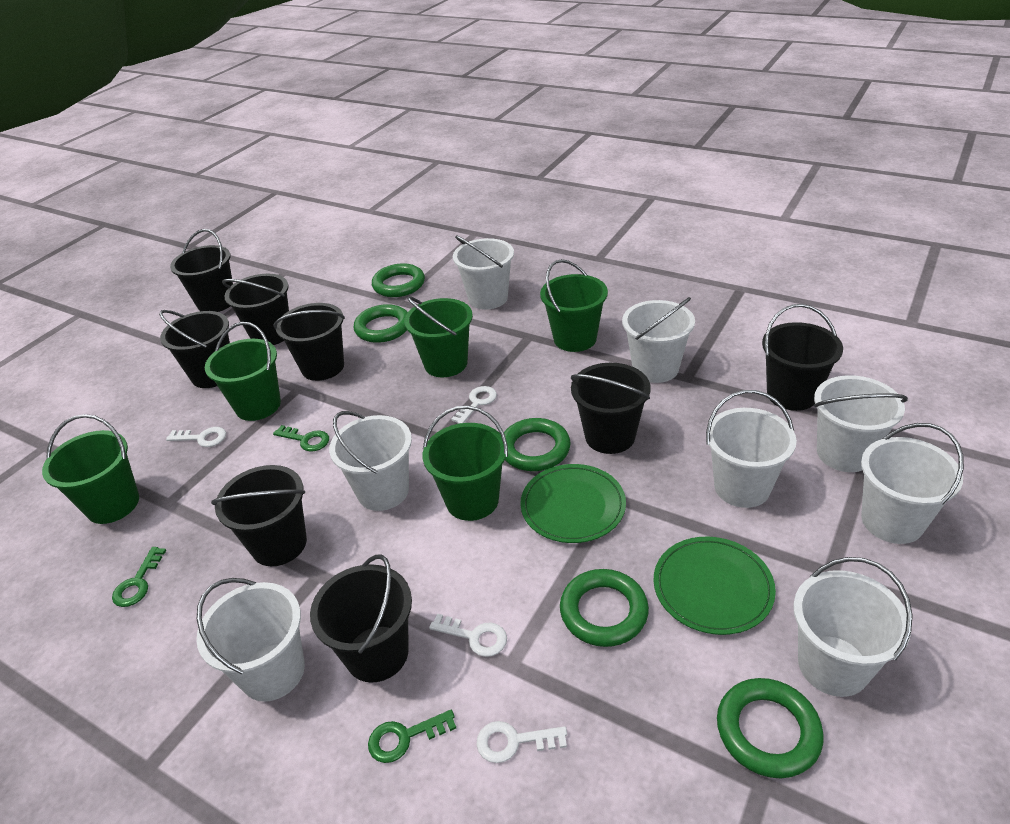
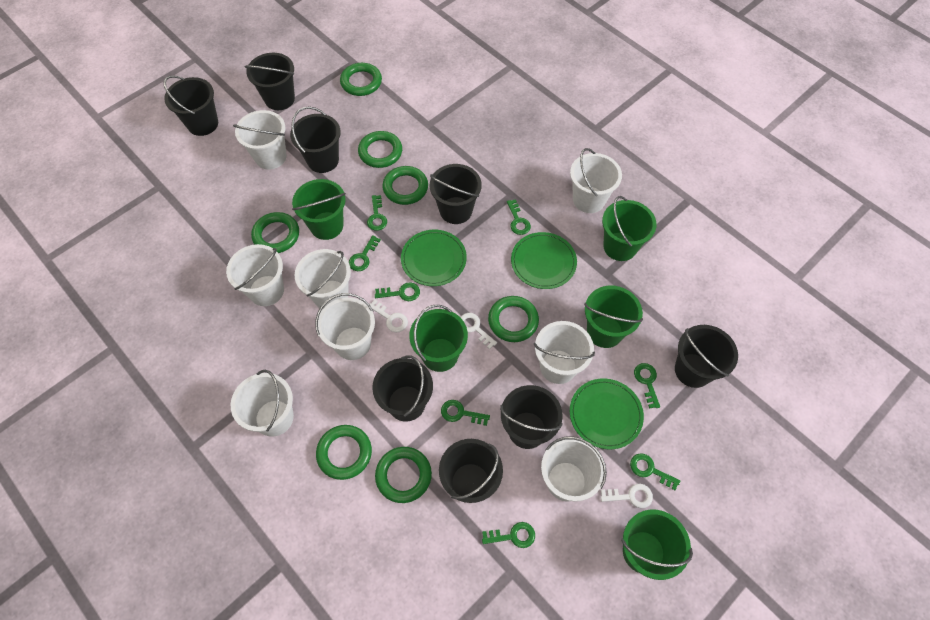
green key: [112,547,166,607] [273,425,329,452] [368,710,456,763] = 3 -> [349,235,381,271] [367,195,387,231] [375,282,420,301] [441,400,490,426] [482,522,535,548] [507,199,531,235] [630,453,680,490] [634,363,660,409] = 8
green plate: [520,464,626,543] [653,537,776,635] = 2 -> [401,230,467,286] [511,232,577,289] [570,378,644,449] = 3
green ring: [354,304,408,343] [372,263,425,297] [504,418,571,471] [560,569,649,647] [717,678,824,778] = 5 -> [251,212,299,253] [316,425,372,480] [340,63,382,96] [358,131,402,168] [375,447,432,503] [382,166,428,205] [488,296,539,342] = 7
white key: [166,427,226,447] [429,614,507,657] [451,386,497,424] [476,721,567,763] = 4 -> [370,300,408,332] [460,313,497,349] [601,484,653,508] = 3

